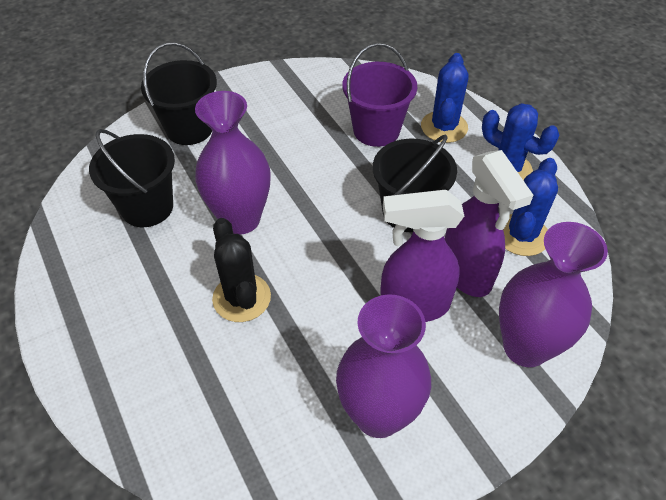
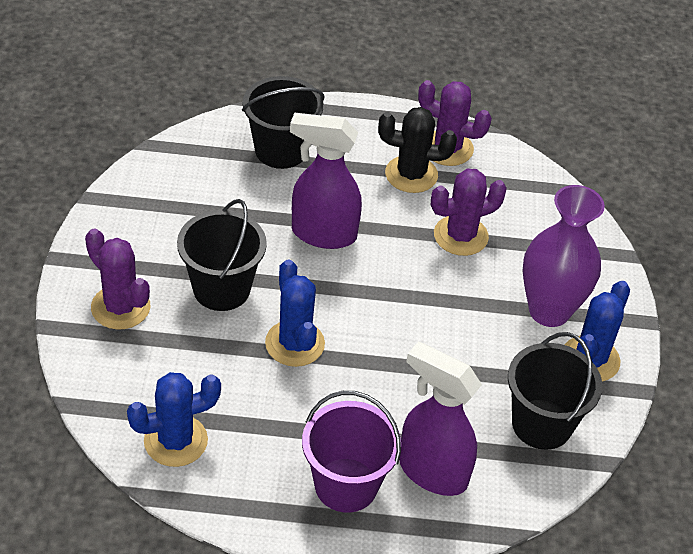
purple cactus: none = 0 -> [85,229,150,330] [418,80,492,166] [431,168,507,256] = 3
purple vase: [195,91,271,234] [336,294,431,438] [499,222,608,367] = 3 -> [523,185,605,327] = 1

